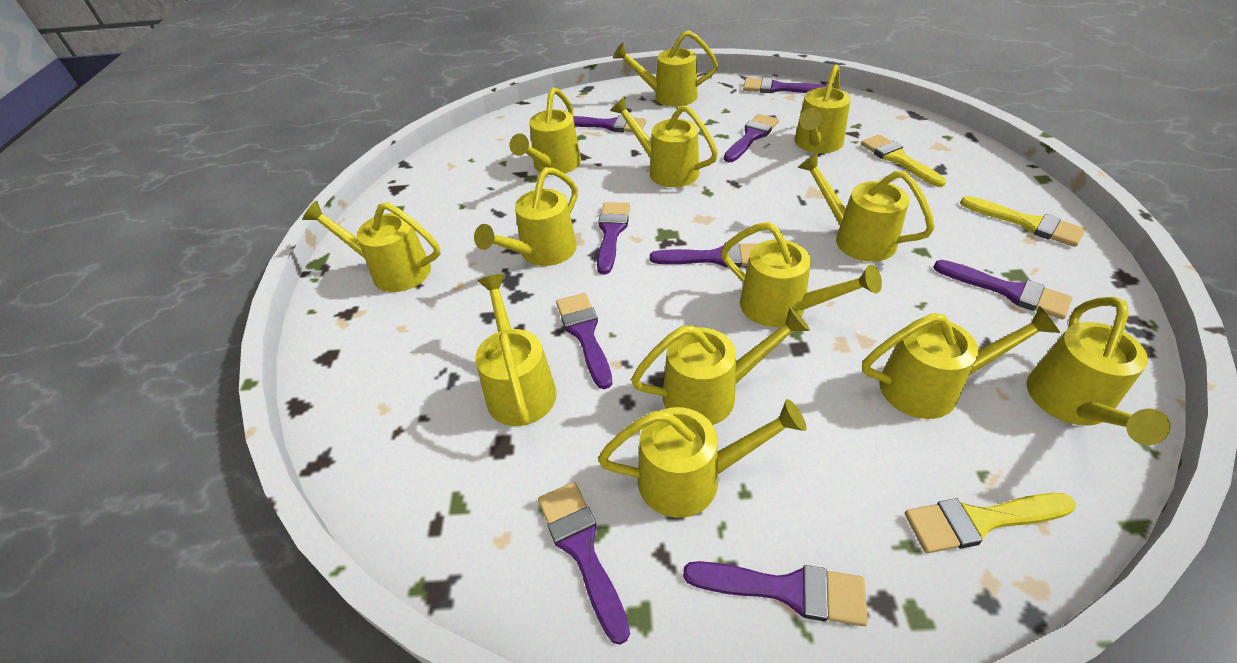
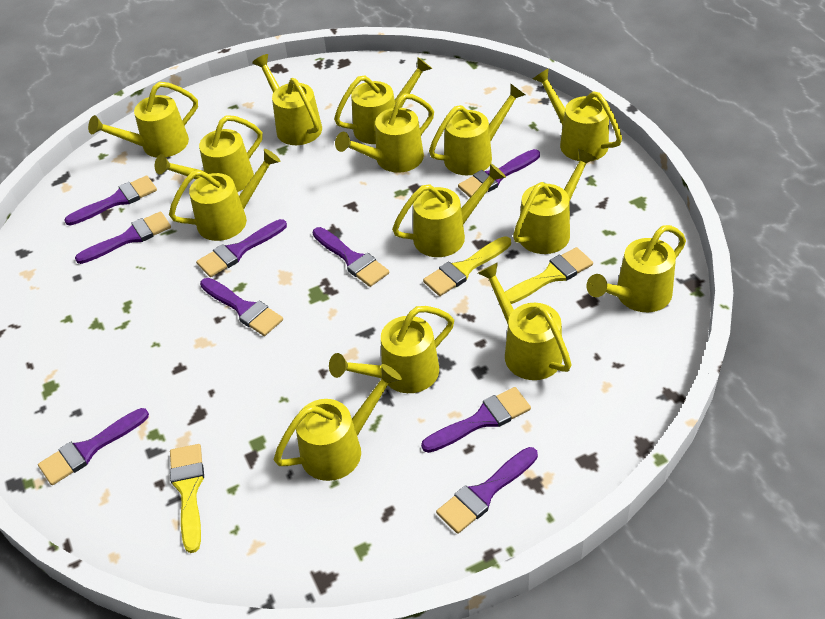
yellow watering can: [302,201,440,292] [474,167,578,266] [475,274,557,426] [509,87,581,175] [598,399,807,518] [610,97,718,187] [613,30,718,106] [631,306,810,425] [721,222,882,327] [795,64,851,153] [798,152,935,262] [862,306,1060,419] [1027,297,1171,445] = 13 -> [88,82,198,157] [155,115,262,192] [169,149,280,241] [252,54,322,145] [274,364,402,481] [329,306,454,393] [334,57,432,144] [335,93,434,173] [392,163,506,257] [429,83,525,175] [478,263,572,380] [513,149,597,254] [533,68,622,161] [586,225,686,312] = 14

